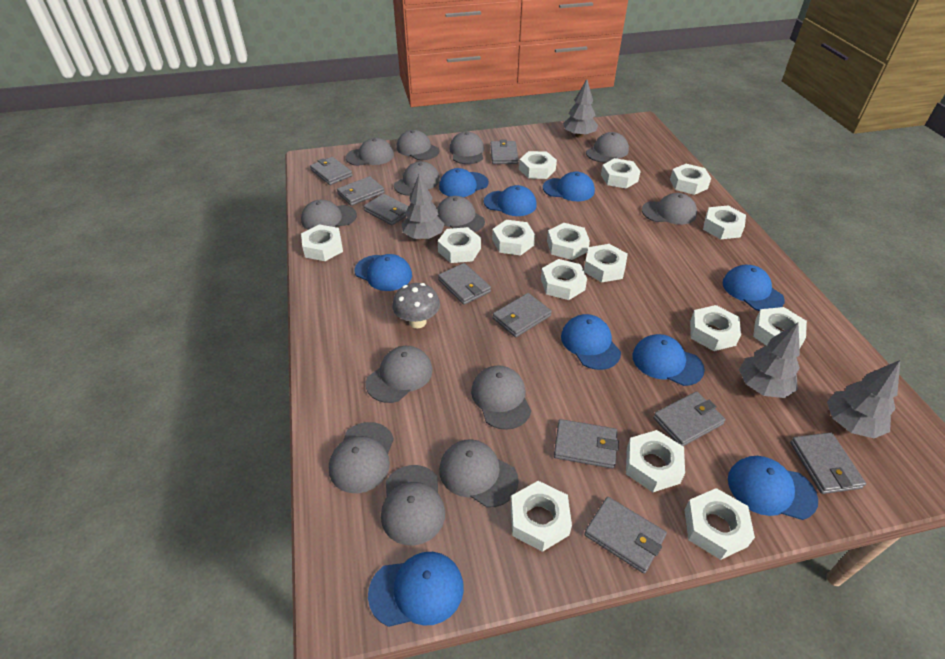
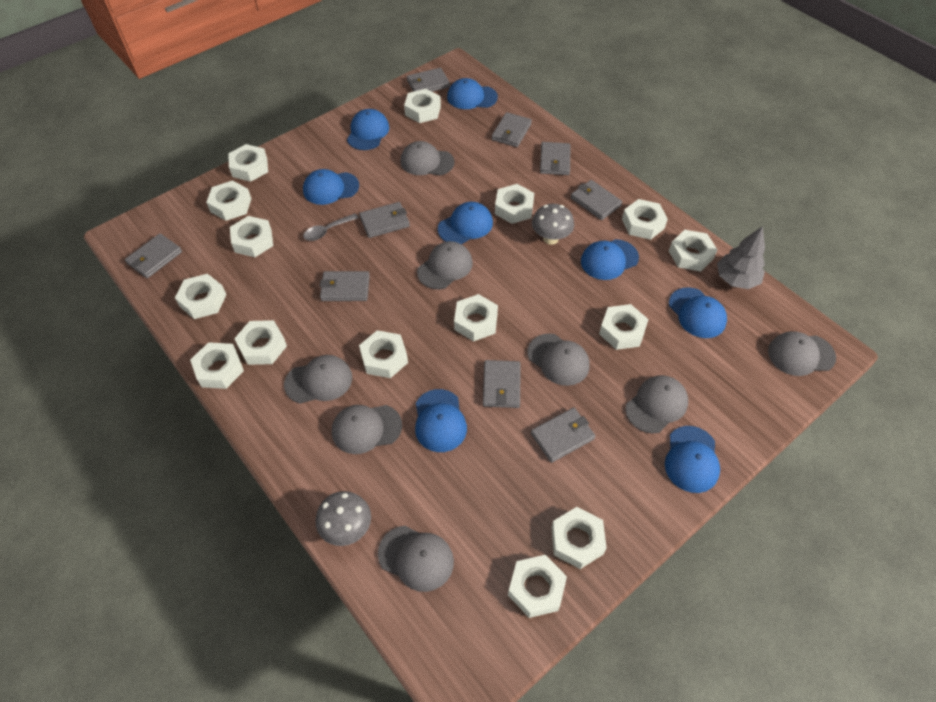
blue cap: [355,254,412,291] [368,552,464,627] [439,168,489,197] [484,185,537,216] [543,172,595,201] [561,314,621,370] [632,334,705,386] [723,264,785,311] [728,456,818,520] = 9 -> [303,169,359,205] [347,109,389,150] [415,389,467,452] [438,202,493,244] [447,78,498,109] [581,239,639,280] [665,426,720,493] [669,287,727,338] = 8
grey cap: [301,200,357,230] [329,422,394,493] [346,138,394,166] [366,346,433,403] [381,465,445,545] [394,161,440,196] [396,130,440,160] [437,196,485,232] [439,439,519,508] [449,132,484,164] [471,365,531,430] [586,132,629,163] [642,193,697,225] = 13 -> [284,355,352,404] [332,405,402,454] [378,526,454,592] [400,141,455,176] [417,241,473,289] [527,333,590,386] [625,375,688,434] [768,331,836,376] = 8
grey mushroom: [392,283,440,328] = 1 -> [315,491,371,546] [532,204,574,245] = 2
grey spoon: none = 0 -> [303,213,359,241] = 1
grey tree: [402,175,445,240] [563,79,598,138] [739,322,800,398] [827,360,900,438] = 4 -> [717,226,765,289] = 1
grey wallet: [310,157,353,185] [337,176,385,206] [363,194,409,225] [438,263,491,305] [490,140,519,164] [493,293,552,337] [554,419,619,469] [584,497,667,574] [653,391,726,446] [790,432,866,494] = 10 -> [125,233,182,278] [320,271,370,301] [359,202,410,238] [407,68,450,92] [483,360,521,408] [492,112,532,147] [531,408,595,463] [540,142,571,175] [571,180,622,220] = 9

